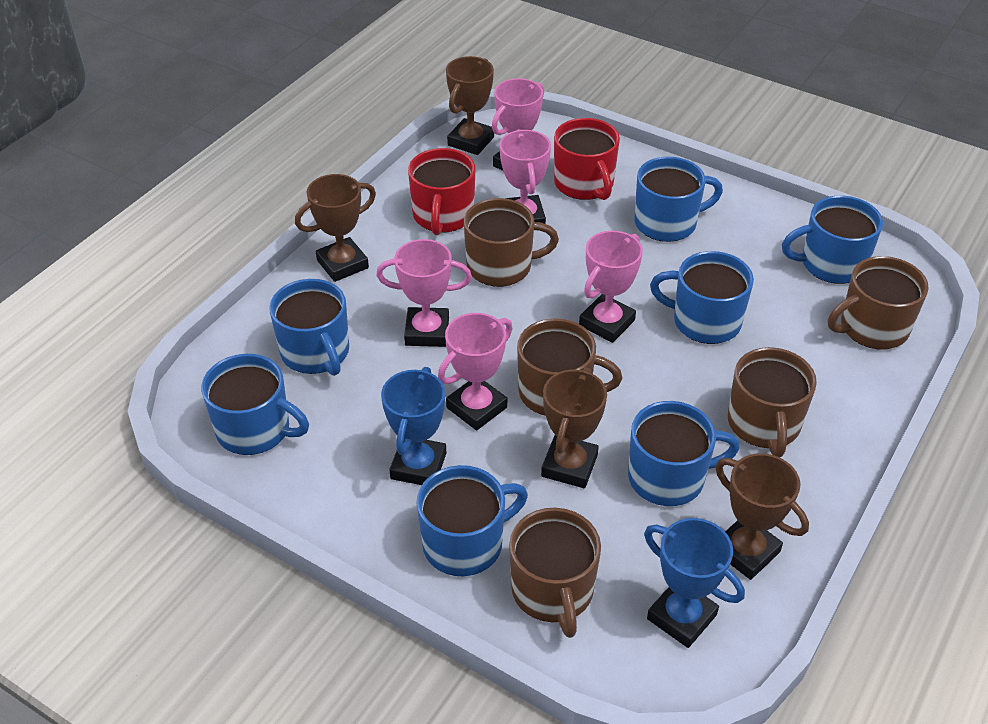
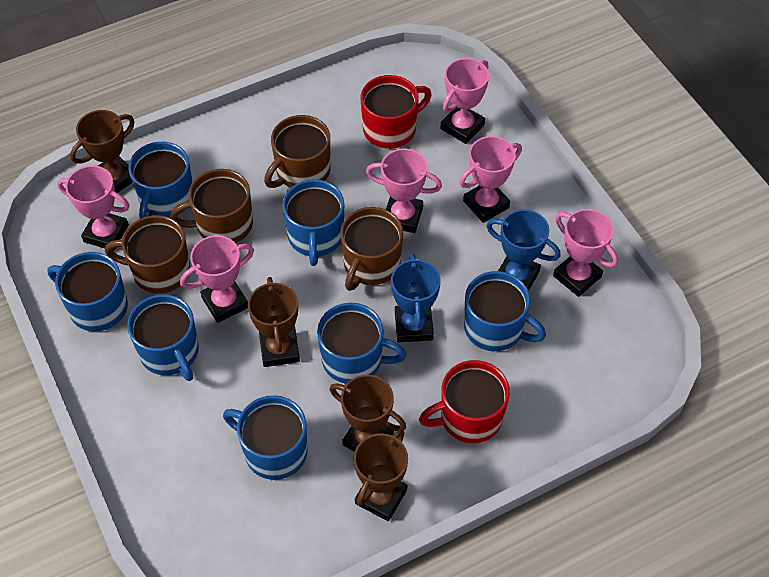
brown mug: [464,198,559,287] [509,508,601,638] [517,318,622,416] [728,347,817,457] [828,256,929,349] = 5 -> [105,215,190,294] [170,169,253,243] [264,115,330,188] [340,207,403,291] = 4
pink trophy: [376,239,472,347] [438,313,513,430] [492,78,544,171] [499,129,551,224] [579,231,643,343] = 5 -> [57,165,129,251] [180,235,254,323] [366,148,442,233] [440,58,489,144] [459,136,522,223] [553,209,618,297] = 6

